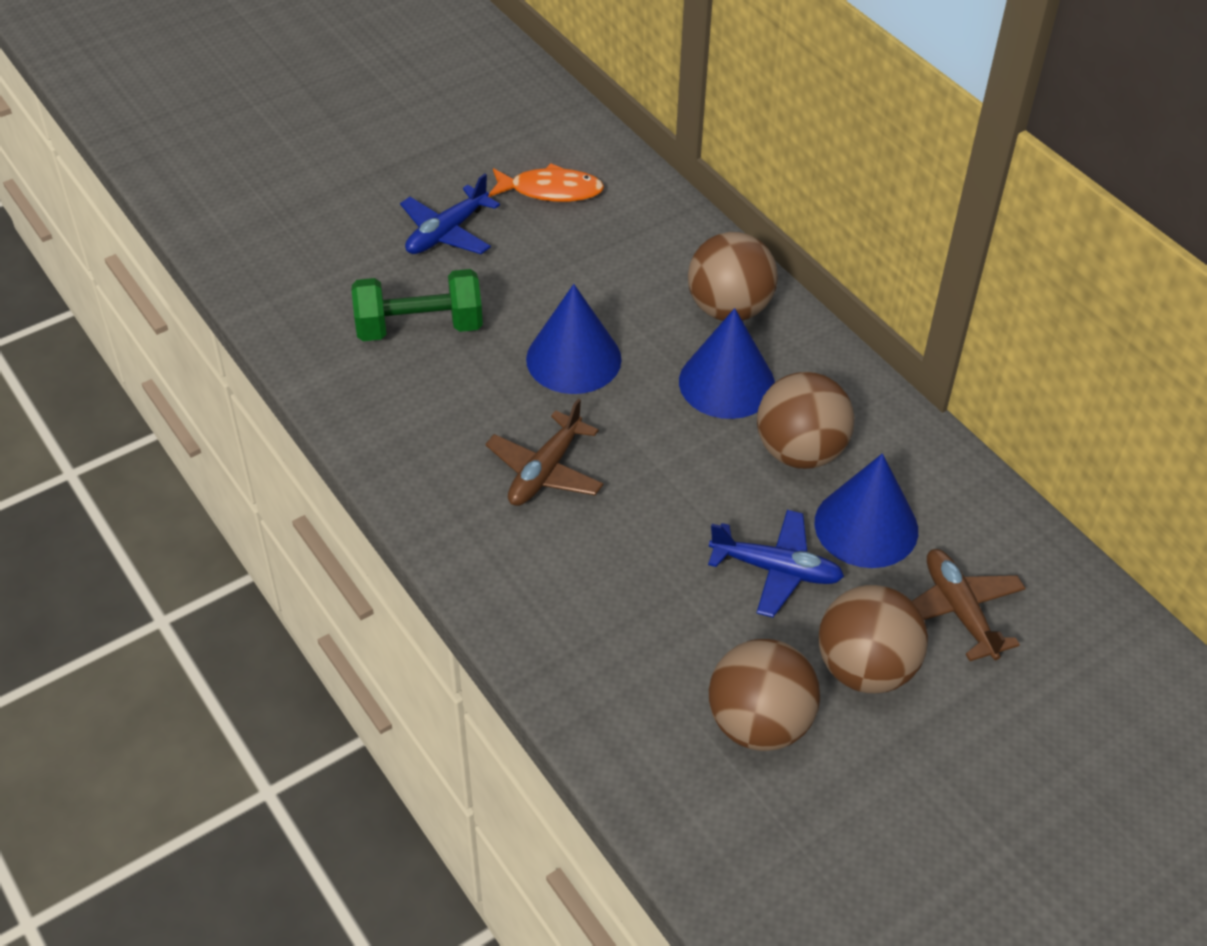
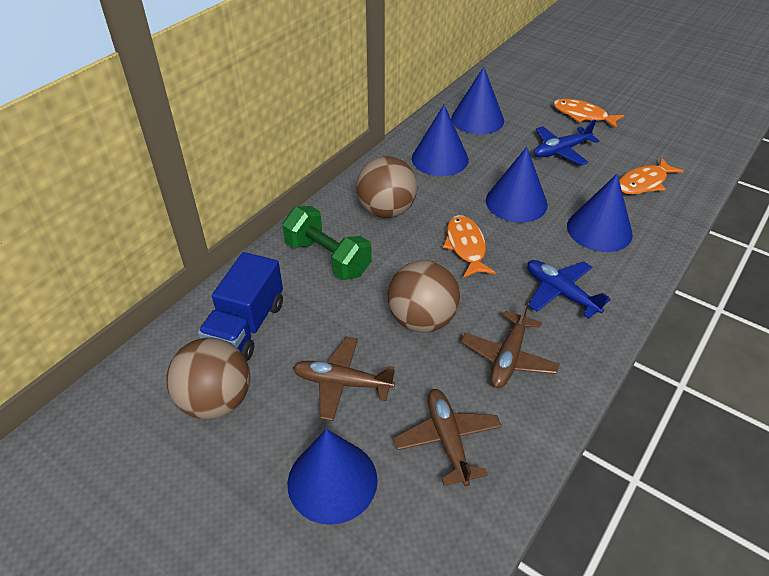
blue cone: [526,284,622,394] [679,308,775,419] [815,453,918,568] = 3 -> [288,429,378,525] [412,105,469,176] [451,67,504,134] [486,147,548,223] [567,174,633,252] = 5
blue truck: none = 0 -> [198,252,283,361] = 1
brown ball: [688,232,778,321] [709,639,820,751] [757,372,855,469] [818,585,928,693] = 4 -> [166,338,250,419] [356,156,417,218] [388,260,460,333] = 3
brown plane: [485,398,604,506] [912,549,1026,661] = 2 -> [293,337,395,421] [393,389,502,487] [461,300,560,388] = 3
orange fish: [488,163,604,202] = 1 -> [443,215,496,278] [553,99,624,129] [619,157,684,194] = 3

